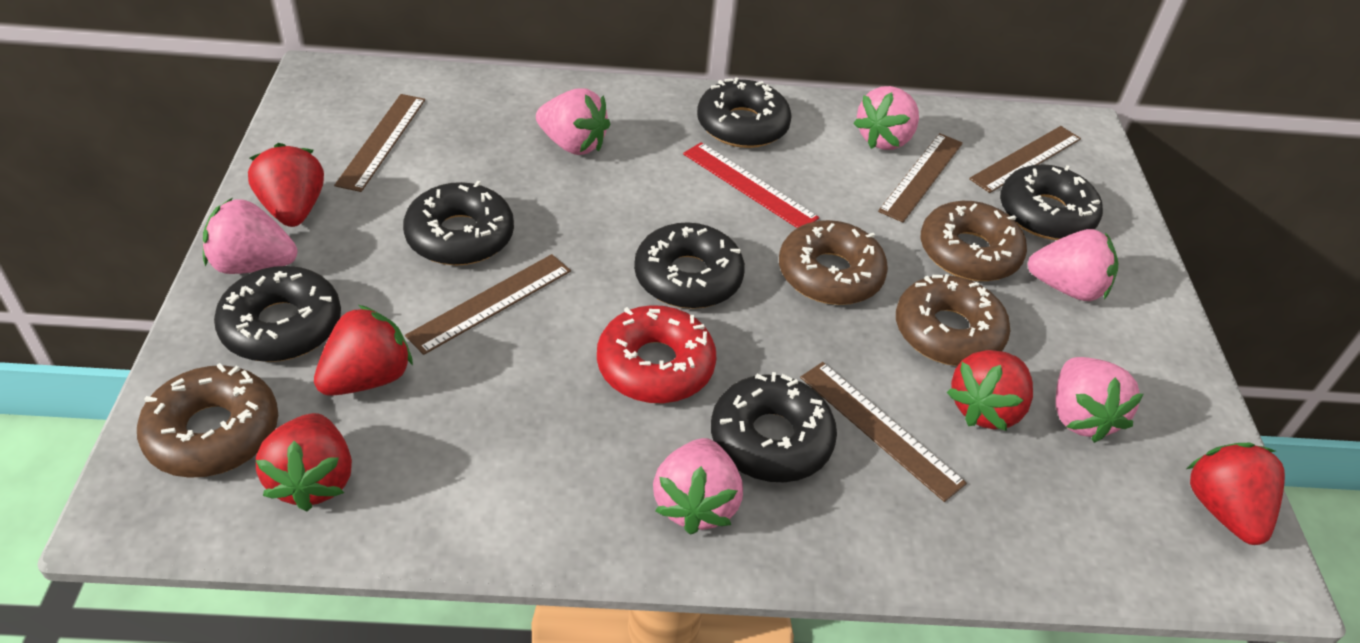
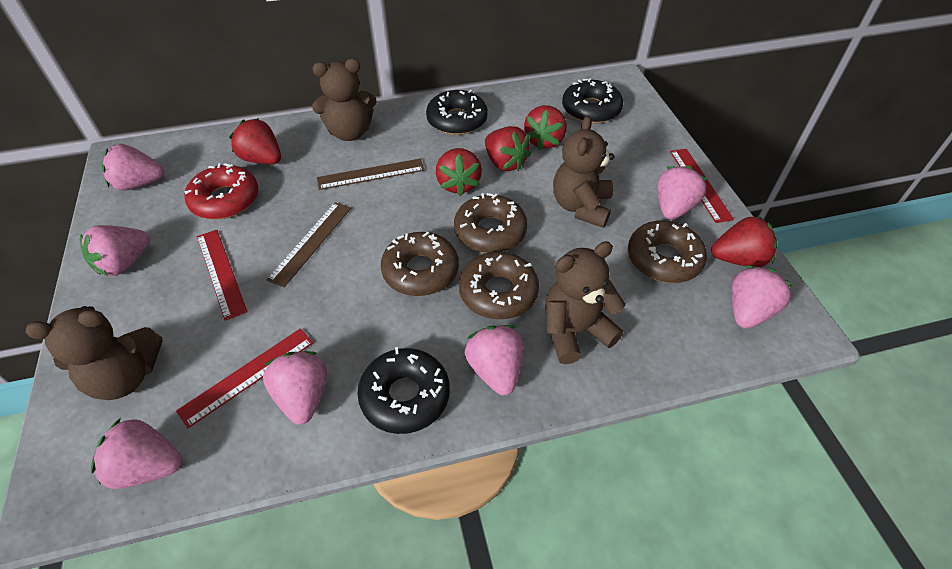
black donut: [214,266,341,362] [403,181,514,265] [634,222,745,309] [697,78,792,148] [711,372,837,482] [1000,164,1103,240] = 6 -> [357,347,450,434] [426,90,488,135] [562,78,623,124] = 3
brown ruler: [334,94,425,192] [405,254,571,355] [800,362,967,502] [878,133,963,222] [969,126,1081,193] = 5 -> [266,202,351,287] [317,159,425,190] = 2
brown teddy bear: none = 0 -> [25,306,162,400] [312,59,377,141] [545,241,625,364] [553,116,615,228] = 4
pink strawberry: [203,198,297,274] [536,88,610,155] [653,438,743,535] [853,86,919,150] [1028,229,1119,301] [1055,357,1144,443] = 6 -> [80,225,150,276] [91,418,182,489] [102,144,164,191] [263,351,327,425] [465,325,523,395] [657,166,707,220] [731,265,793,329] = 7
red ruler: [683,142,819,228] = 1 -> [176,328,313,428] [197,230,248,321] [670,149,734,223] = 3

